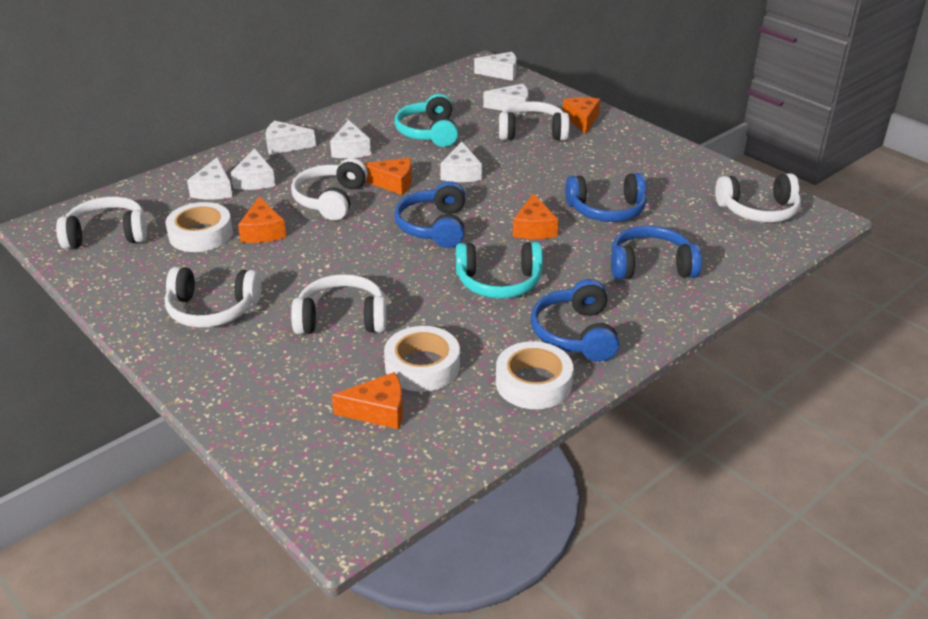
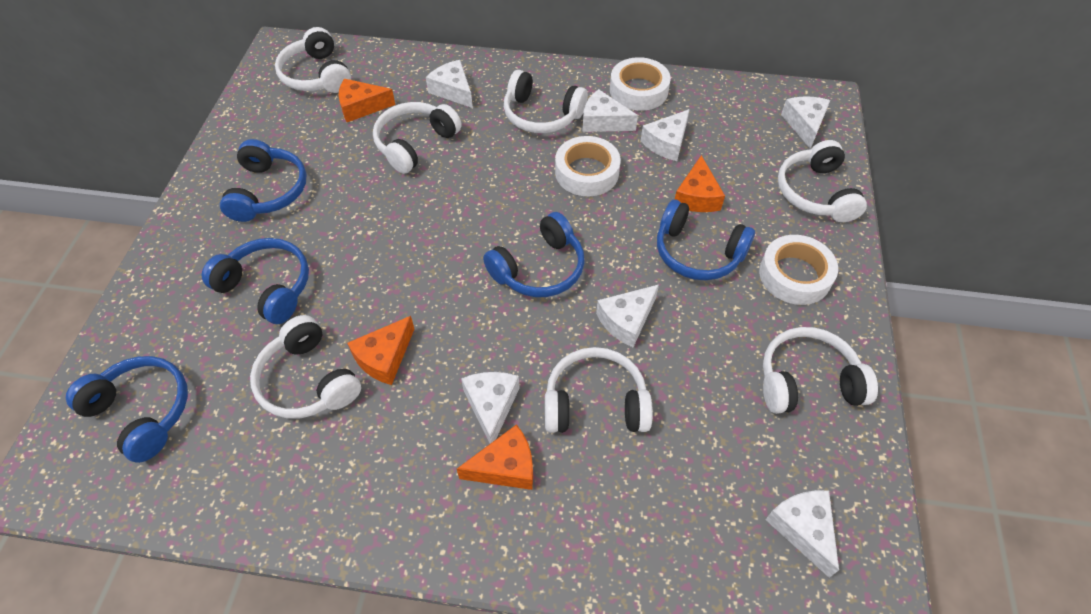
blue headphones: [394,181,465,248] [531,279,619,362] [565,173,647,222] [611,226,702,280] = 4 -> [66,356,188,463] [202,238,309,324] [220,139,307,222] [483,212,585,297] [657,199,755,280] = 5
orange cheese: [238,197,286,243] [332,372,403,429] [364,158,412,195] [513,193,559,239] [563,97,600,134] = 5 -> [339,79,396,122] [347,316,414,385] [457,424,533,490] [675,155,725,212] = 4
turquoise headphones: [394,94,458,147] [456,242,543,299] = 2 -> none = 0
white headphones: [56,196,147,249] [165,267,262,328] [291,158,368,220] [291,274,386,334] [499,101,570,141] [715,173,801,222] = 6 -> [250,315,361,419] [275,27,351,93] [373,102,462,174] [504,70,588,133] [545,347,653,433] [763,327,878,414] [778,140,867,222] = 7

